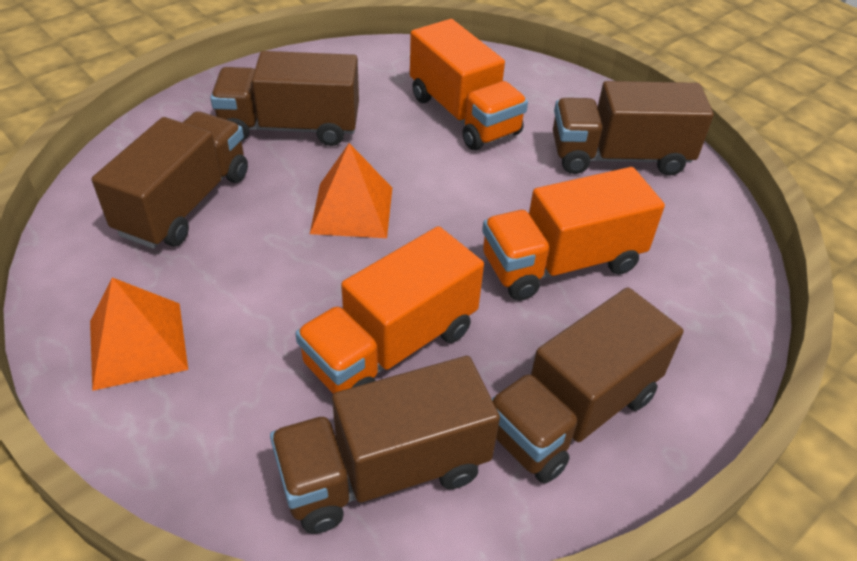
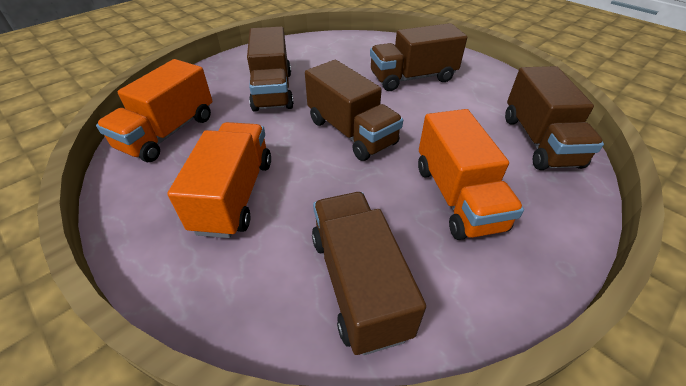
orange pyramid: [90,277,188,391] [310,143,392,238] = 2 -> none = 0

